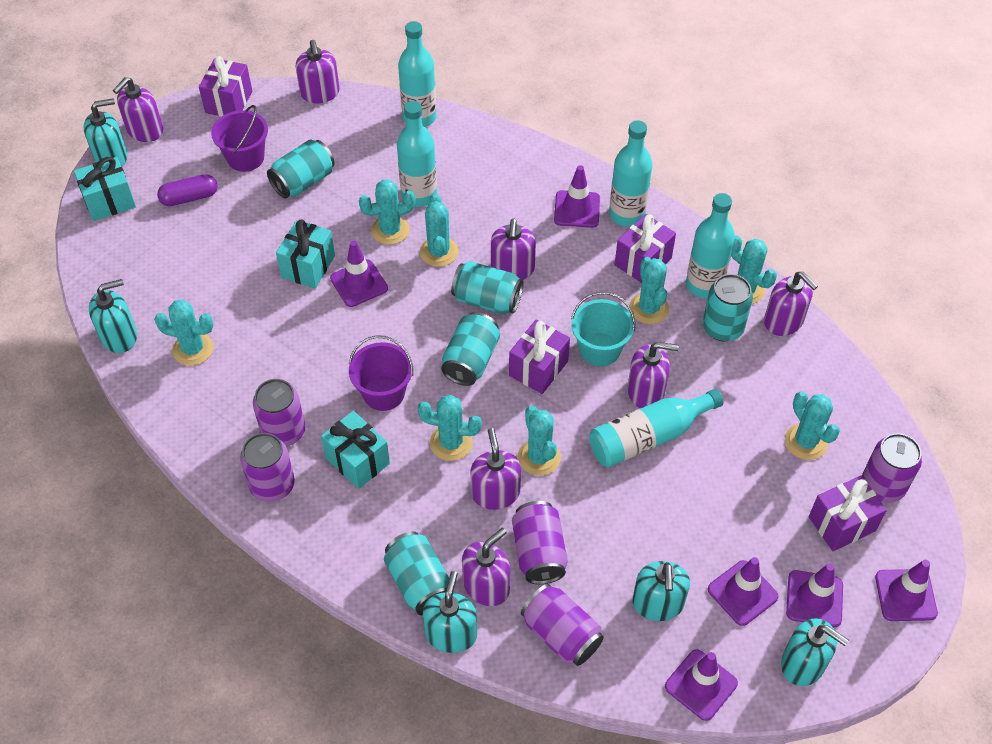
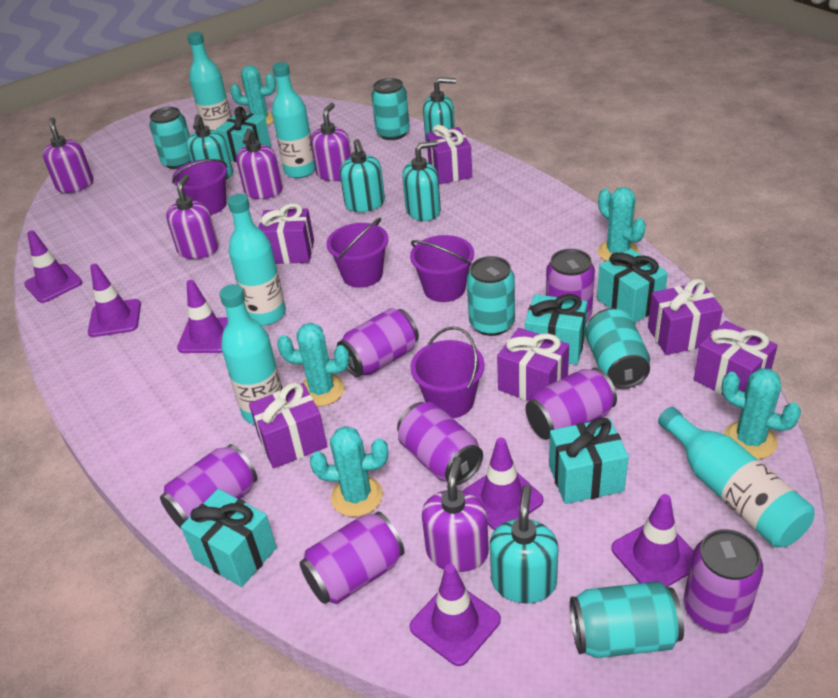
purple bucket: [211,105,268,172] [349,335,413,411] = 2 -> [172,159,227,215] [326,218,388,288] [410,235,474,302] [410,326,485,418] = 4
purple can: [240,433,295,502] [253,379,305,447] [512,501,568,584] [521,584,604,666] [862,433,922,503] = 5 -> [160,444,257,528] [300,511,405,604] [337,308,419,377] [397,402,483,485] [525,368,617,440] [546,249,595,321] [684,529,763,633] = 7
purple capsule: [157,174,218,206] = 1 -> none = 0
purple gift: [199,56,252,117] [509,319,570,394] [615,214,676,283] [809,476,887,551] = 4 -> [249,383,327,468] [258,203,314,264] [426,125,472,184] [497,328,569,401] [648,279,723,355] [694,321,778,395] = 6
purple soap dispenser: [113,77,163,142] [296,40,340,103] [462,528,510,606] [470,428,521,510] [491,218,536,280] [627,342,679,408] [764,272,818,336] = 7 -> [42,117,93,193] [166,174,219,259] [236,128,283,199] [311,103,351,181] [422,456,489,572] = 5
turquoise bucket: [571,292,635,366] = 1 -> none = 0
turquoise cactus: [154,300,214,366] [359,179,416,245] [418,395,482,461] [420,194,458,267] [518,406,561,476] [629,257,669,324] [731,235,777,304] [785,391,840,460] = 8 -> [230,65,276,125] [277,323,349,406] [310,426,388,517] [598,187,646,261] [721,368,801,459] = 5
turquoise gift: [74,157,136,221] [276,219,335,289] [321,411,390,489] = 3 -> [181,489,277,587] [216,106,271,162] [525,294,587,365] [549,417,629,504] [597,249,668,323] = 5

